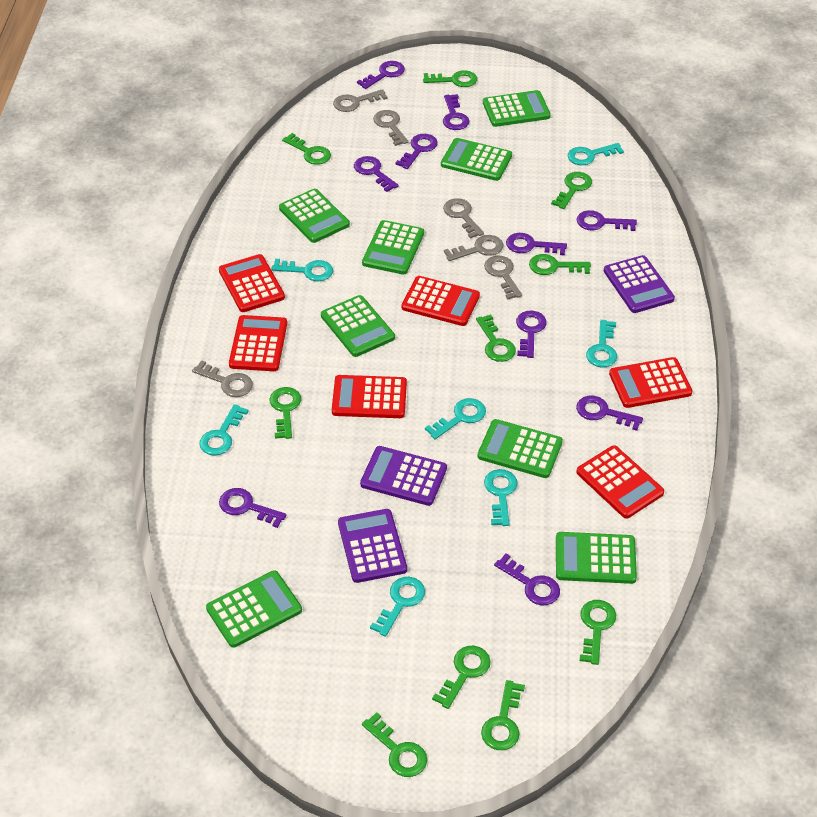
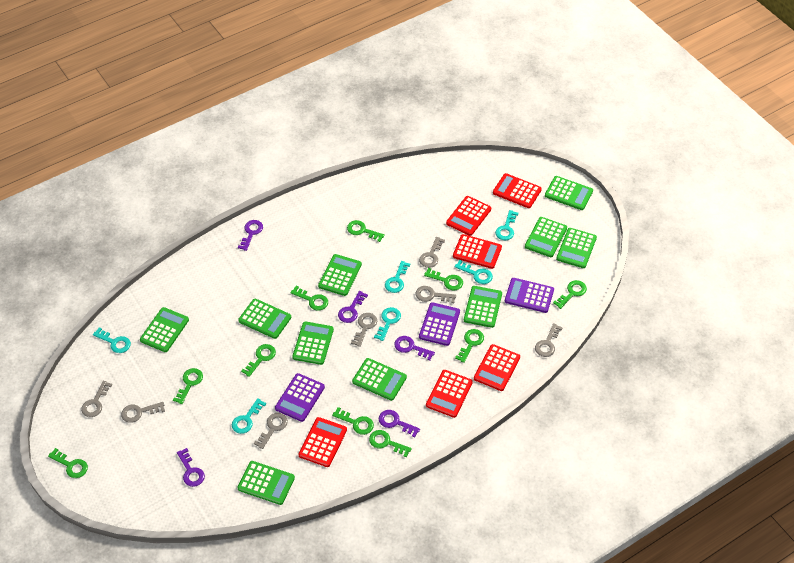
green calculator: [206,570,302,648] [279,189,350,243] [321,295,395,357] [362,220,424,275] [441,138,512,181] [478,419,563,478] [483,90,551,127] [556,532,637,584] = 8 -> [140,307,189,352] [237,461,295,505] [238,299,291,339] [292,321,334,365] [318,254,362,296] [352,358,407,401] [464,286,502,328] [525,217,567,257] [545,176,593,210] [556,228,597,268] = 10
grey key: [192,360,253,397] [333,89,388,112] [373,110,408,146] [443,198,484,239] [444,235,503,261] [484,256,522,299] = 6 -> [81,381,112,417] [121,402,165,423] [254,413,288,449] [351,313,377,347] [415,286,456,303] [419,237,445,268] [535,323,563,357] = 7
purple key: [219,488,286,528] [354,156,399,192] [357,61,405,89] [396,134,438,169] [443,94,469,130] [494,553,560,605] [506,233,567,255] [516,311,547,358] [576,396,643,431] [577,210,637,231] = 10 -> [177,448,205,487] [238,220,263,251] [338,291,368,323] [379,410,420,438] [394,336,435,360] = 5
turquoise key: [199,404,249,456] [271,259,333,281] [370,577,425,637] [425,398,486,439] [484,469,518,526] [568,143,624,165] [586,320,617,367] = 7 -> [93,327,131,353] [232,398,266,434] [374,307,401,341] [385,261,410,293] [454,260,493,284] [495,210,518,240] = 6

